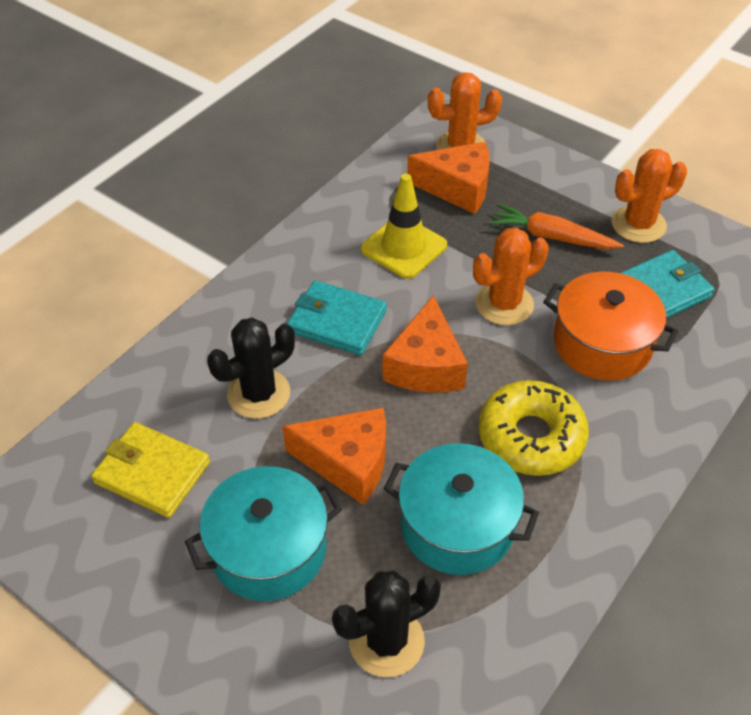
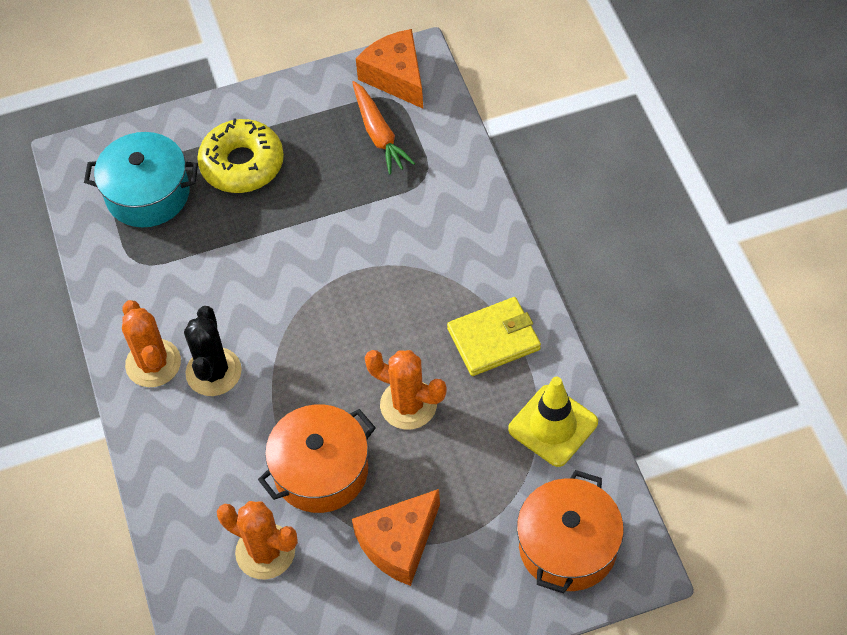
black cactus: [207,317,295,419] [332,570,441,677] = 2 -> [184,306,242,396] = 1
orange cheese: [282,408,386,505] [382,295,468,393] [407,142,490,214] = 3 -> [352,489,440,586] [356,29,423,108] = 2
orange pot: [543,272,678,381] = 1 -> [258,404,376,513] [517,470,624,593] = 2
turquoise pot: [185,466,342,601] [384,443,539,575] = 2 -> [84,132,198,227] = 1
turquoise wallet: [287,280,387,355] [621,250,715,318] = 2 -> none = 0

